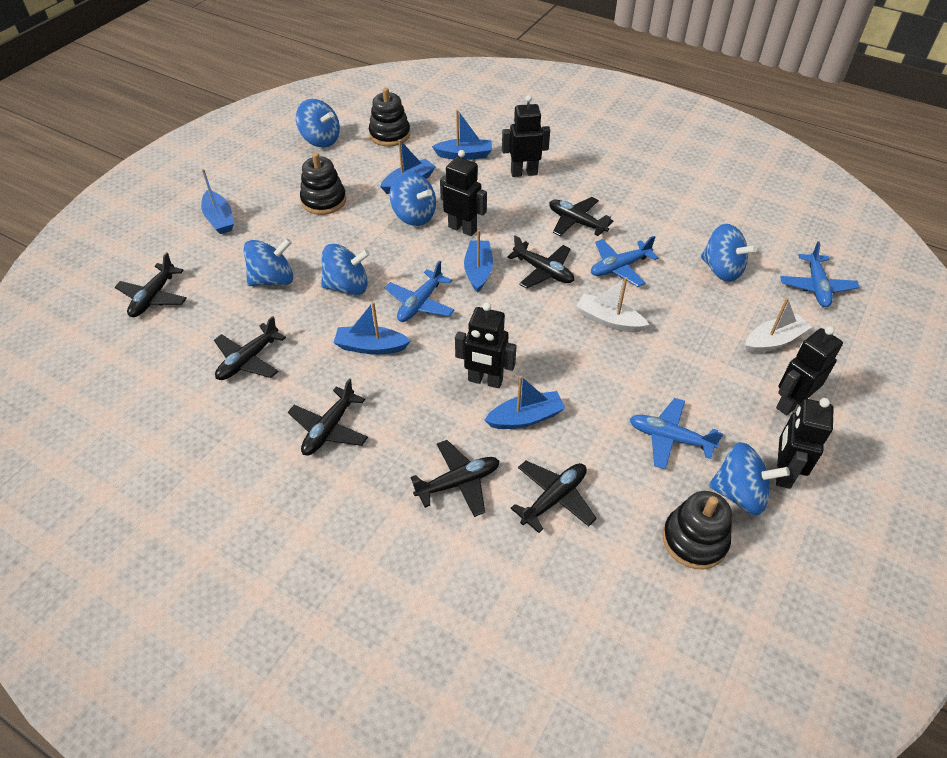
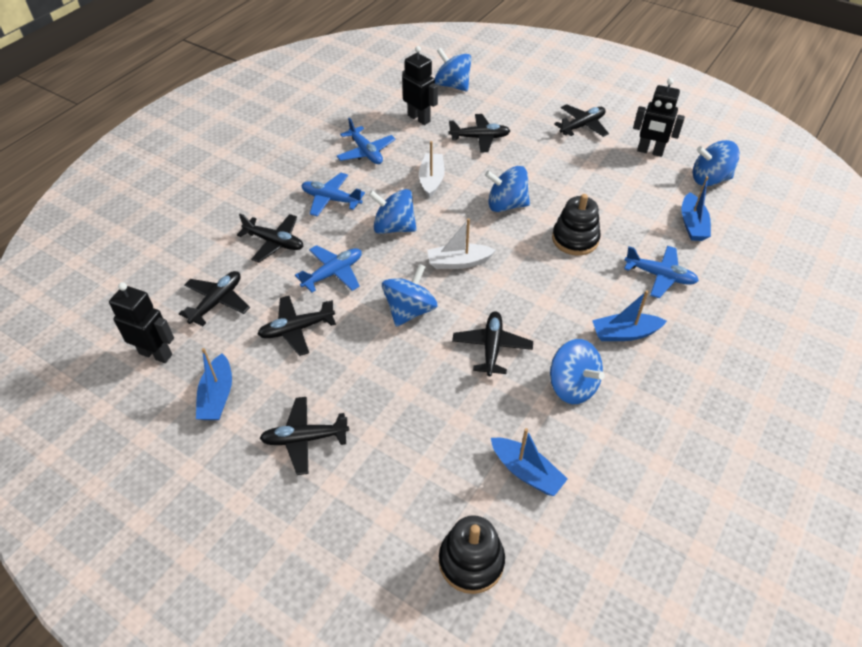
black robot: [440,150,487,236] [455,302,517,388] [502,95,550,177] [776,326,843,416] [776,398,834,489] = 5 -> [109,282,174,363] [402,46,438,125] [633,78,685,157] = 3
black stacking toy: [300,153,346,215] [369,88,410,146] [662,491,732,569] = 3 -> [439,515,505,594] [552,194,601,255] = 2
blue boat: [201,169,234,234] [334,302,411,355] [380,139,436,194] [432,110,492,160] [464,230,493,293] [484,375,565,429] = 6 -> [196,348,232,420] [491,428,568,496] [592,290,667,341] [681,176,711,241] = 4

